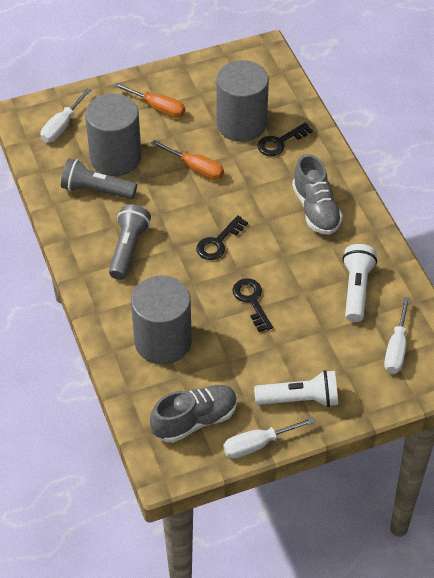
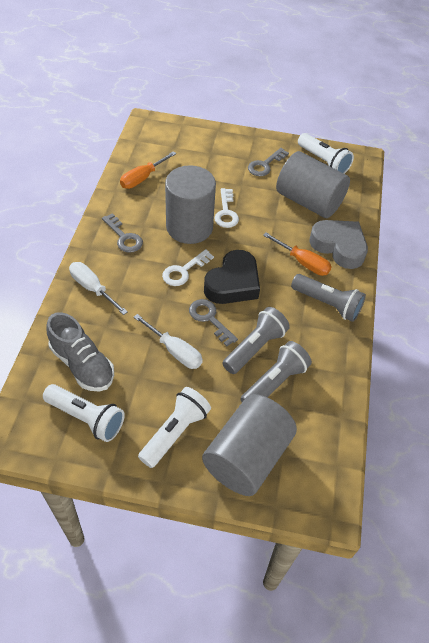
black heart: none = 0 -> [204,250,260,304] = 1
black key: [196,215,248,260] [232,278,273,332] [257,123,313,156] = 3 -> none = 0
grey flashlight: [61,158,137,199] [109,204,151,280] = 2 -> [222,307,290,374] [241,341,312,402] [291,274,366,322] = 3
grey heart: none = 0 -> [309,220,368,269] = 1
grey key: none = 0 -> [102,213,143,253] [189,299,238,347] [248,148,289,176] = 3
grey shoe: [150,385,237,443] [292,154,343,235] = 2 -> [46,312,114,392] = 1
white flashlight: [254,370,338,407] [342,244,377,322] = 2 -> [43,384,125,442] [138,387,211,468] [298,133,354,174] = 3
white key: none = 0 -> [162,249,214,286] [214,188,239,228] = 2
white screwdriver: [41,88,91,143] [223,417,315,458] [384,297,410,373] = 3 -> [69,262,128,315] [133,314,203,369] = 2

